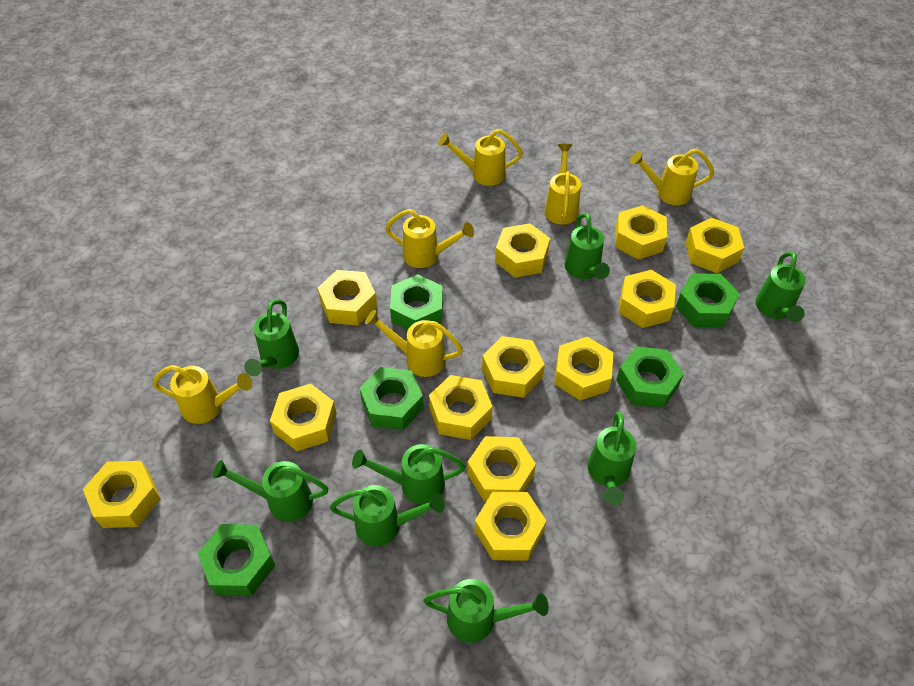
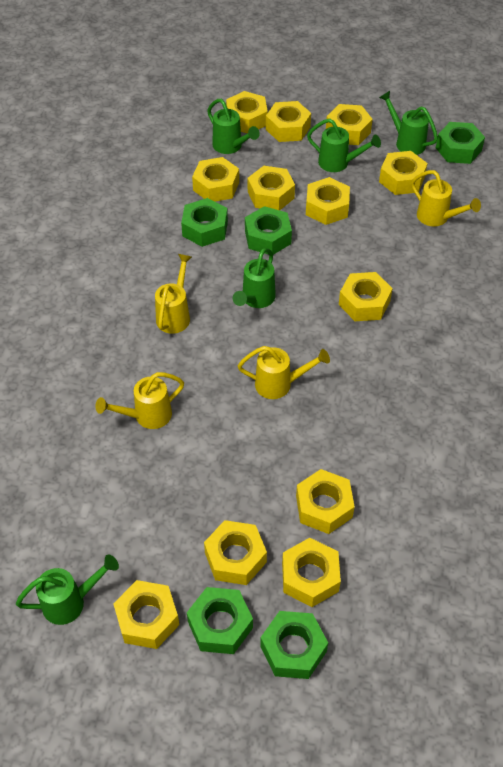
green watering can: [213,460,328,522] [244,299,299,376] [330,485,445,547] [352,444,466,505] [423,579,549,643] [564,213,610,279] [588,412,636,505] [755,252,806,322] = 8 -> [16,554,119,625] [207,99,260,154] [233,248,276,308] [307,118,381,172] [379,91,438,155] = 5
yellow watering can: [153,365,252,424] [365,310,463,377] [385,209,474,268] [438,129,523,186] [544,144,581,225] [630,149,714,205] = 6 -> [95,372,184,429] [155,254,192,334] [238,346,330,399] [411,170,481,226] = 4

